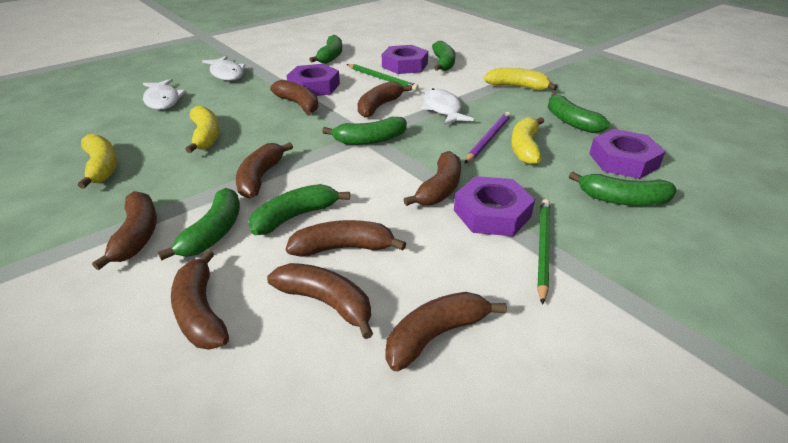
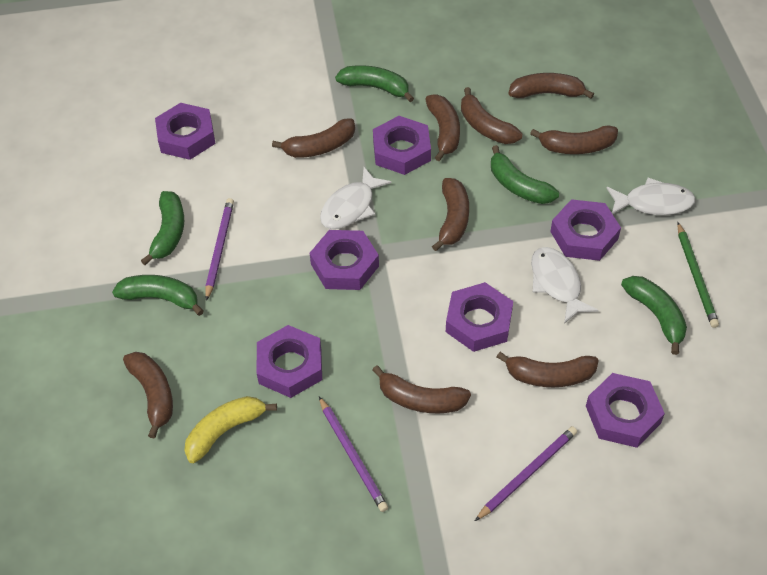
green banana: [158,188,240,261] [249,184,350,235] [309,35,342,64] [322,117,407,145] [432,41,456,71] [548,93,610,133] [569,171,676,206] = 7 -> [112,275,204,316] [141,191,184,265] [335,65,414,102] [491,145,559,204] [621,276,687,355] = 5
green pencil: [347,64,419,91] [537,199,550,305] = 2 -> [677,222,719,328] = 1
purple nut: [286,64,340,96] [382,45,428,74] [454,176,535,236] [589,129,665,179] = 4 -> [155,103,216,160] [257,325,322,398] [310,230,379,290] [373,116,431,175] [446,282,513,352] [550,199,621,261] [586,373,665,448] = 7
purple pencil: [464,112,511,164] = 1 -> [205,198,234,301] [319,397,388,512] [475,426,577,521] = 3
yellow banana: [78,134,117,189] [185,106,219,153] [484,68,557,90] [511,117,544,165] = 4 -> [184,396,277,463] = 1

